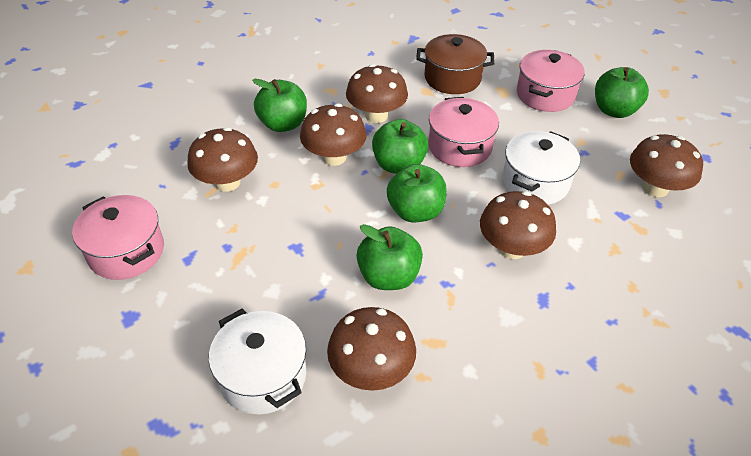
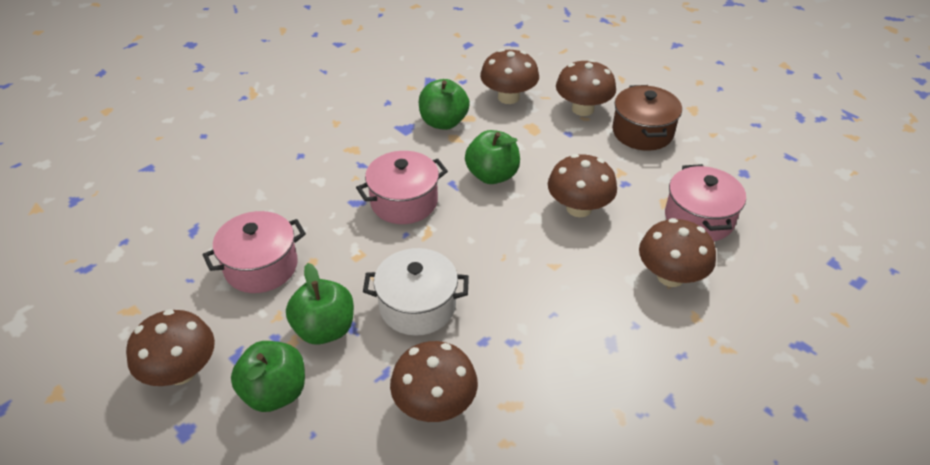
green apple: [252,79,307,132] [356,224,423,290] [372,119,428,174] [387,164,447,222] [595,67,649,118] = 5 -> [231,341,305,412] [286,263,354,345] [419,79,470,130] [465,130,520,184] = 4
white pot: [209,309,306,415] [502,131,580,205] = 2 -> [363,248,469,336] = 1

